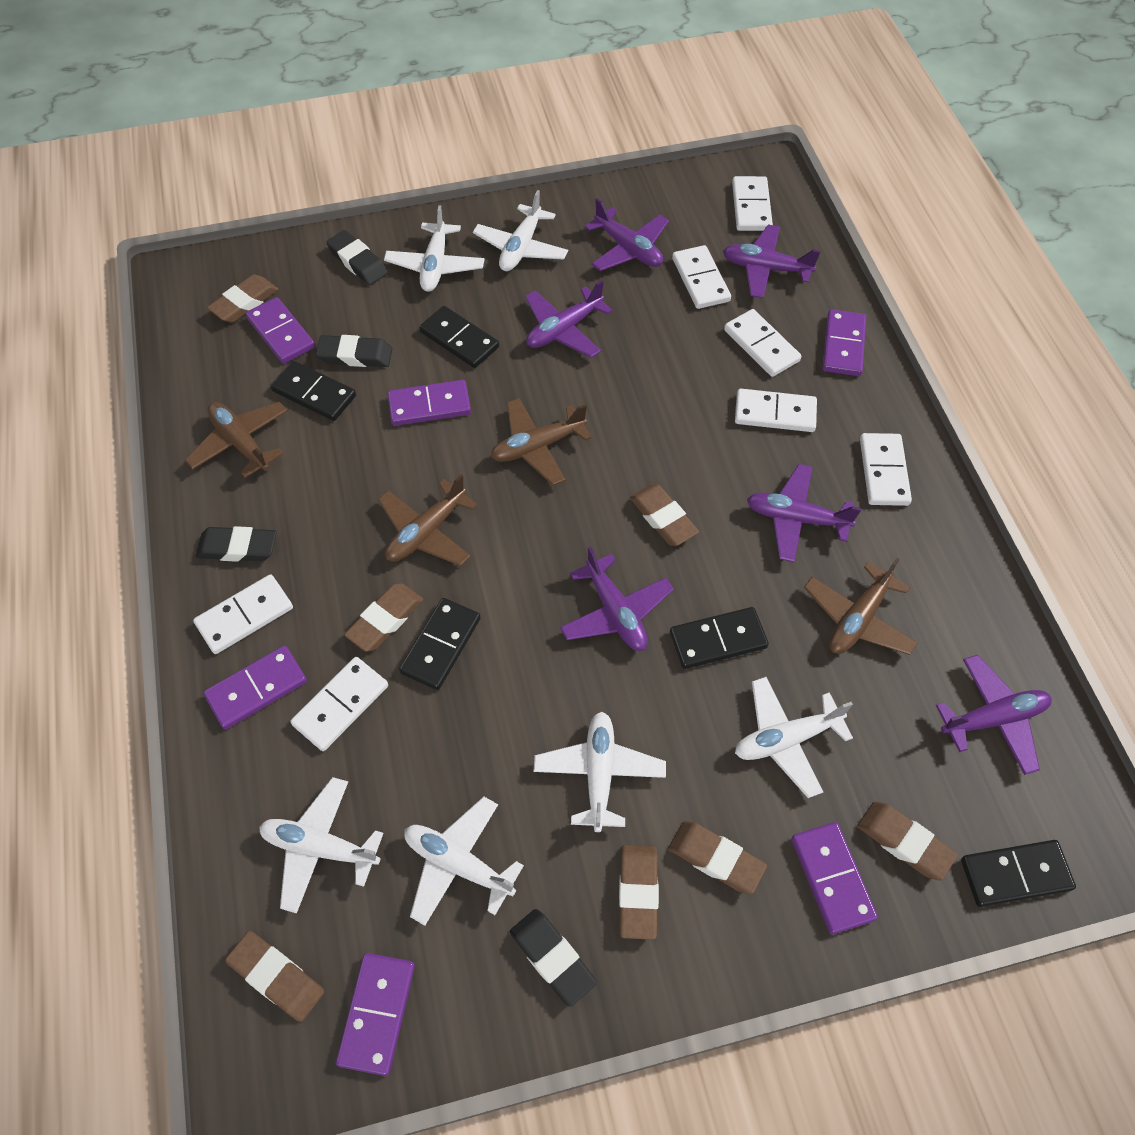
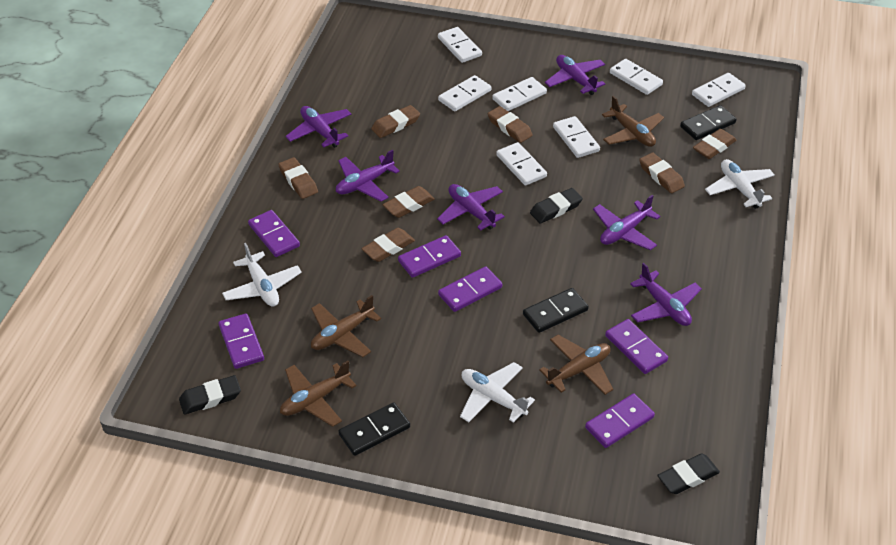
black domino: [270,361,356,421] [399,598,481,690] [419,306,499,368] [670,607,769,669] [961,840,1076,907] = 5 -> [338,402,410,456] [523,288,589,333] [680,105,737,140] = 3
black eraser: [196,526,277,562] [316,335,392,367] [326,230,388,285] [510,909,597,1007] = 4 -> [179,375,241,415] [530,188,583,223] [657,454,720,494] = 3
white plane: [259,777,384,914] [384,205,485,292] [404,797,524,926] [473,190,568,271] [534,712,666,832] [735,677,853,798] = 6 -> [222,243,302,307] [460,362,535,423] [705,159,775,209] = 3

